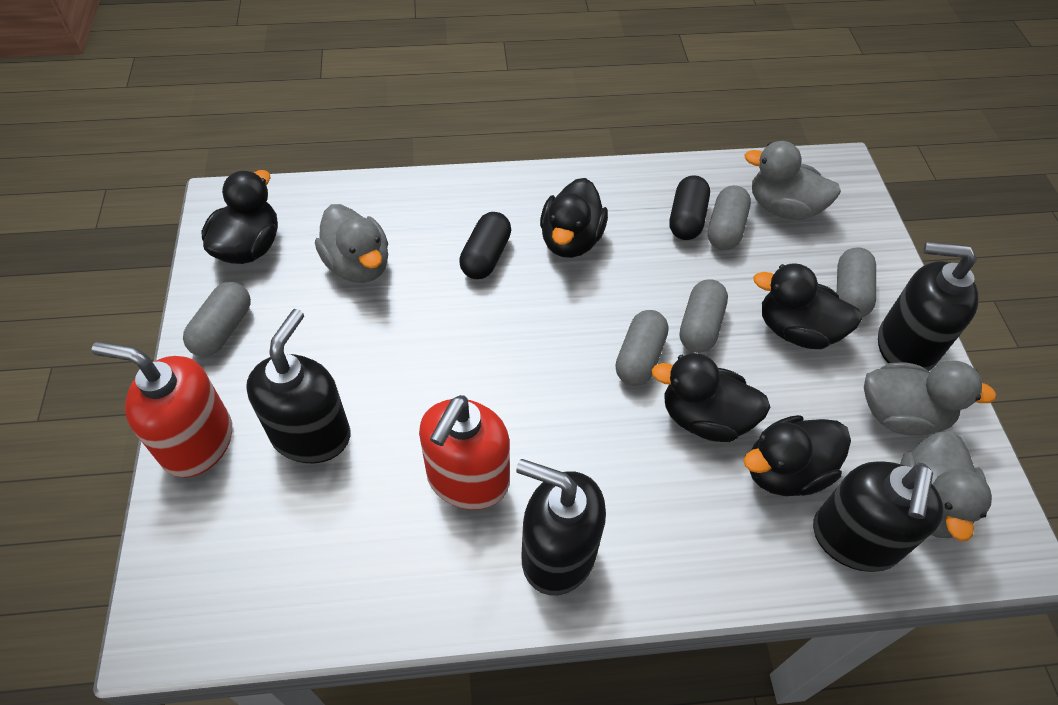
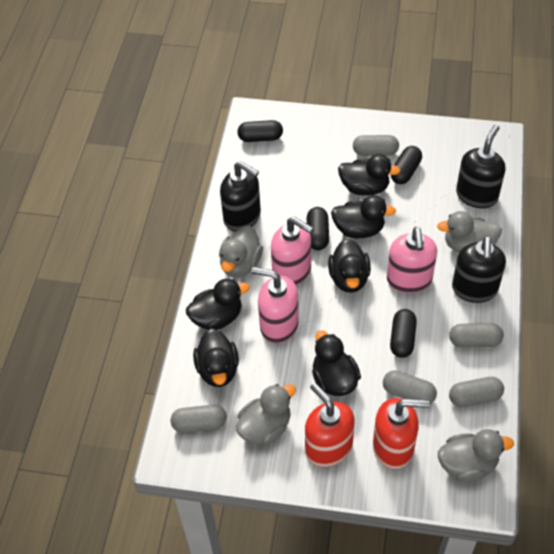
black capsule: [459,212,511,279] [670,175,710,240] = 2 -> [237,120,283,142] [307,207,329,250] [390,309,417,358] [391,146,422,184] = 4
black duck: [202,170,278,264] [540,178,608,258] [652,353,771,442] [744,415,851,496] [753,263,862,349] = 5 -> [186,279,250,330] [193,328,239,387] [312,330,361,396] [328,238,371,293] [331,195,396,239] [338,154,400,196] = 6
black soap dispenser: [246,309,350,463] [516,459,606,595] [813,461,944,572] [878,242,978,371] = 4 -> [220,161,261,232] [452,236,506,303] [456,125,505,208] = 3
pink soap dispenser: none = 0 -> [251,267,299,343] [271,217,313,285] [387,227,437,293] = 3

